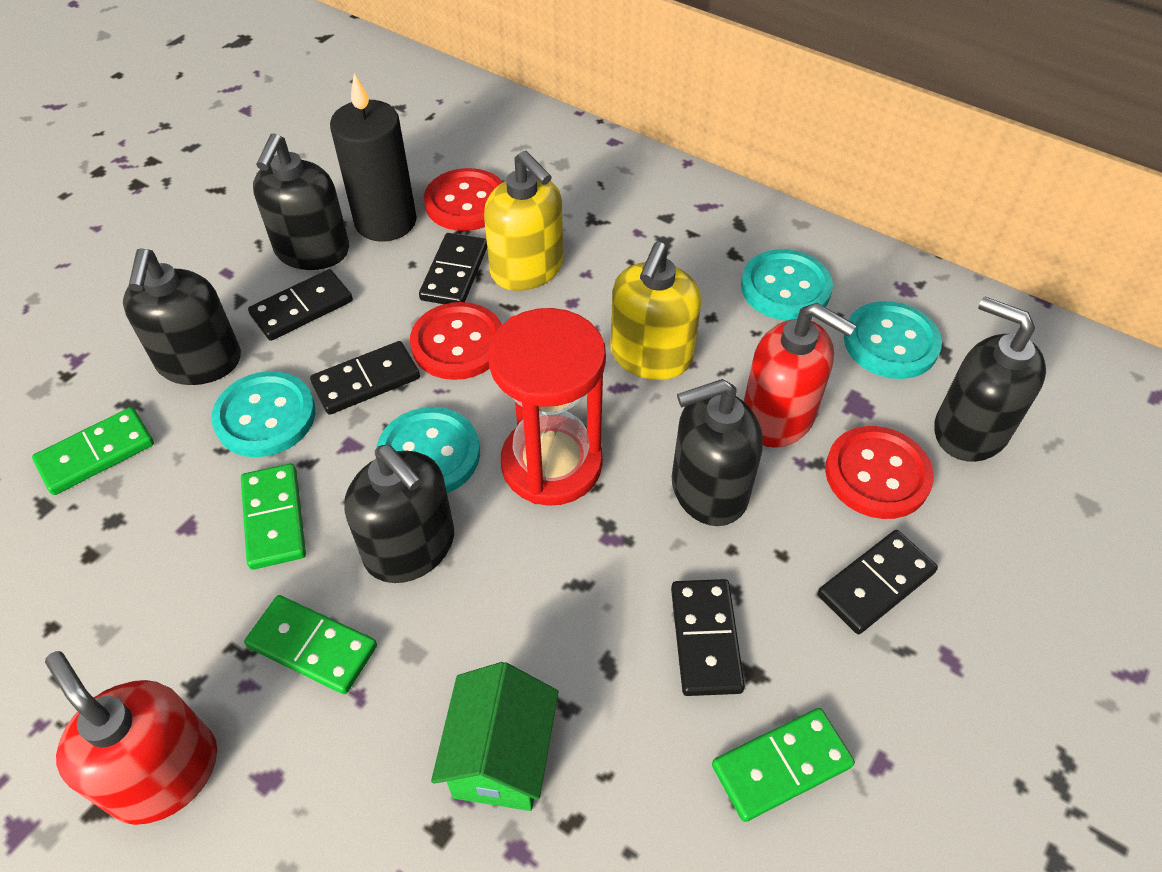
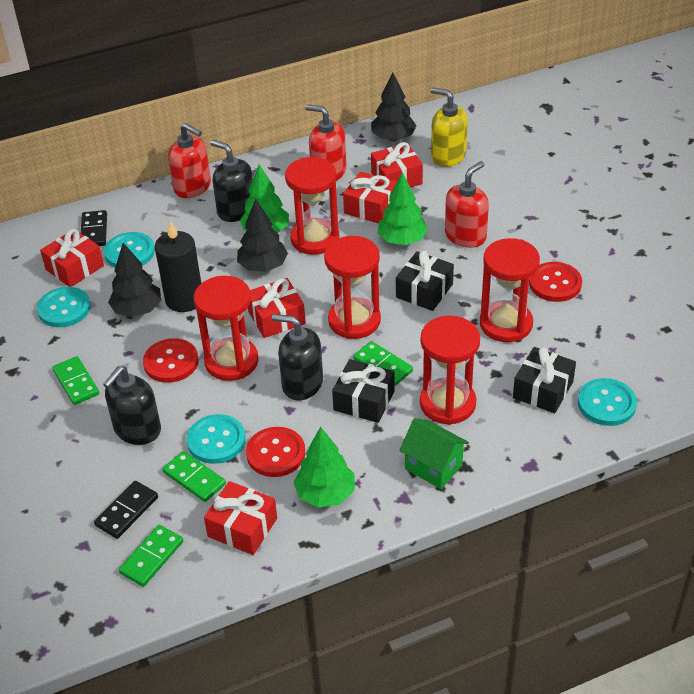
black domino: [248,269,353,341] [310,341,420,415] [419,233,487,304] [671,579,745,696] [818,530,938,634] = 5 -> [81,210,107,246] [94,481,158,539] = 2
black gift: none = 0 -> [332,359,395,423] [396,251,454,311] [513,347,576,413] = 3
black soap dispenser: [123,248,241,385] [253,133,349,270] [344,445,454,583] [672,379,763,526] [934,296,1046,462] = 5 -> [103,366,161,445] [210,140,253,222] [272,314,323,401] = 3
black tree: none = 0 -> [108,243,161,317] [237,199,288,272] [371,72,417,141] = 3
green tree: none = 0 -> [240,165,289,233] [294,427,355,508] [378,172,428,245] = 3
red gift: none = 0 -> [40,229,104,287] [204,481,277,555] [248,278,306,338] [343,172,397,224] [371,142,423,187] = 5
red hourglass: [489,308,606,506] = 1 -> [194,276,259,381] [285,157,339,255] [324,236,381,339] [420,316,480,425] [480,238,540,342] = 5
red soap dispenser: [45,651,217,825] [744,303,857,448] = 2 -> [168,123,211,198] [305,104,346,181] [445,161,489,248] = 3
yellow soap dispenser: [484,151,563,291] [610,242,702,380] = 2 -> [431,87,468,167] = 1

